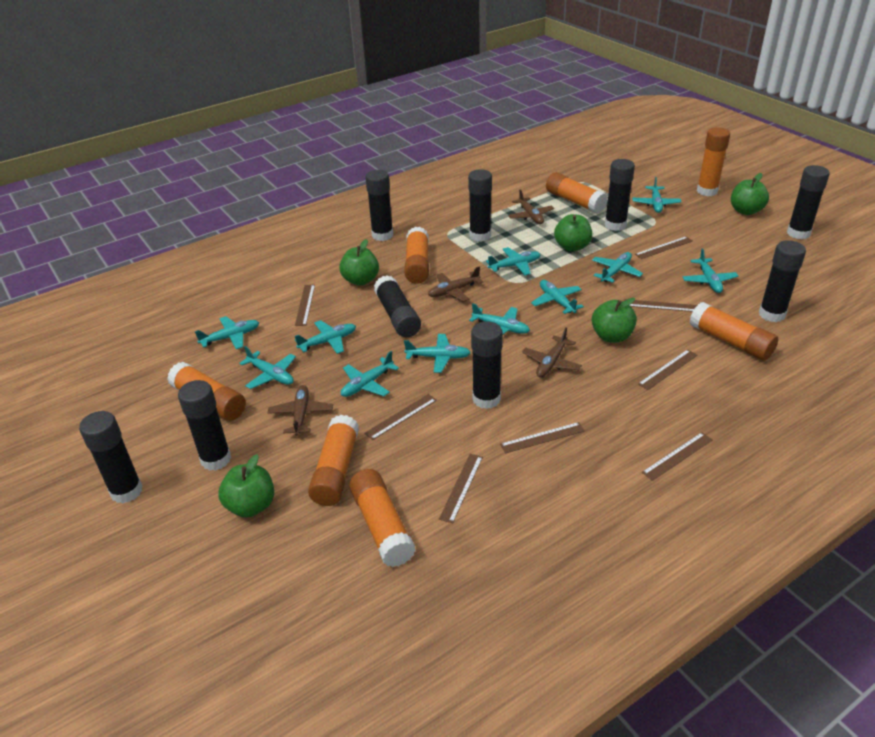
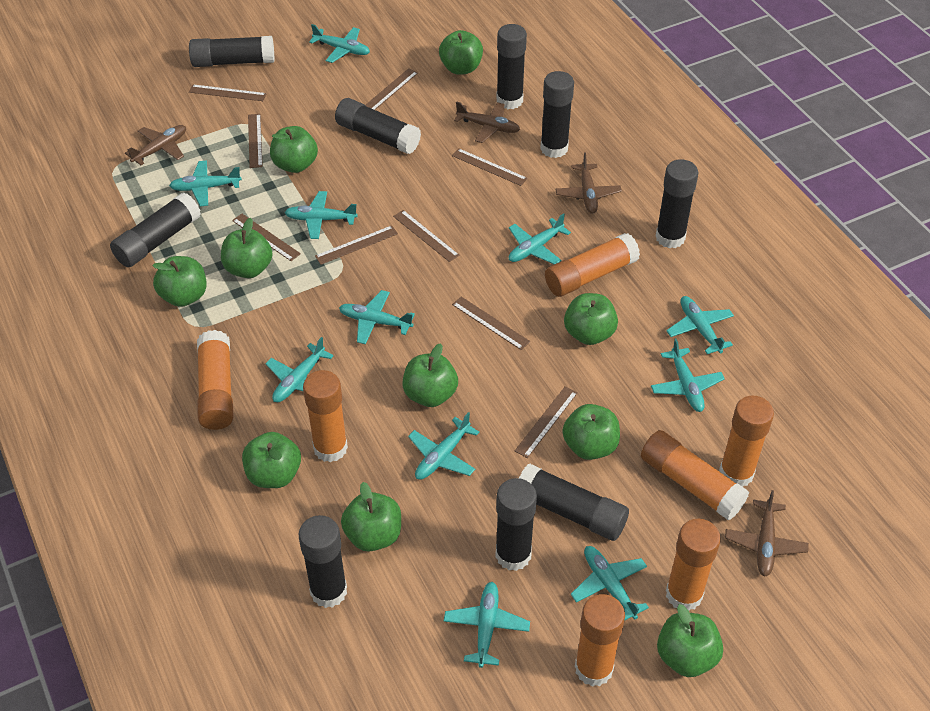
brown ruler: [295,285,315,326] [364,394,437,440] [439,454,483,523] [500,422,585,454] [624,299,697,312] [635,237,693,259] [638,349,698,390] [642,432,713,481] = 8 -> [189,84,266,101] [232,214,301,261] [248,114,263,168] [315,225,398,265] [365,68,418,110] [393,210,460,262] [452,148,528,186] [452,297,530,350] [515,386,578,458] = 9
green apple: [218,454,274,518] [339,239,379,286] [554,214,592,251] [592,298,637,343] [731,173,769,215] = 5 -> [152,256,207,307] [221,218,273,278] [242,432,301,488] [270,126,318,173] [341,482,401,552] [402,343,458,407] [439,30,483,75] [563,404,620,460] [564,293,618,345] [657,604,723,677] = 10

